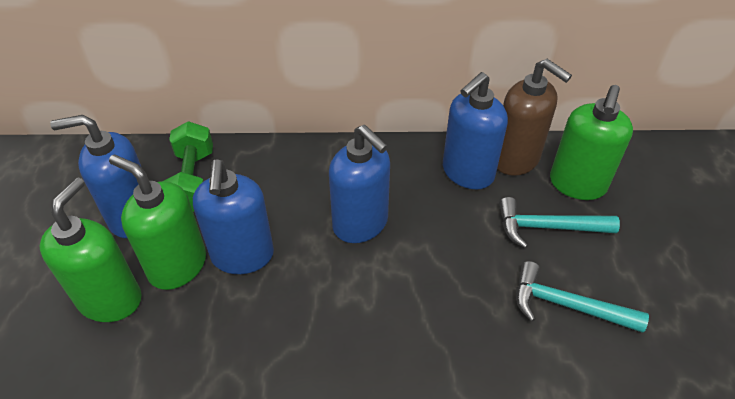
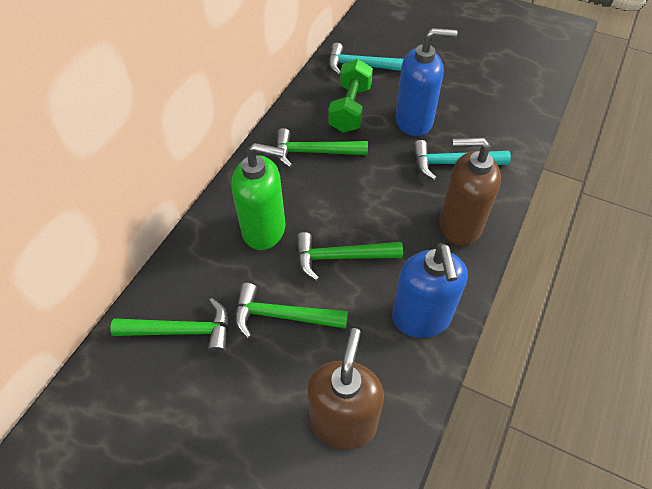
blue soap dispenser: [50,115,142,238] [193,159,274,274] [329,125,390,243] [443,72,508,189] = 4 -> [392,243,468,338] [395,28,457,136] = 2
brown soap dispenser: [497,59,572,176] = 1 -> [307,328,384,450] [439,137,501,246] = 2
green hammer: none = 0 -> [110,298,228,354] [235,283,348,339] [277,128,368,168] [296,232,403,281] = 4
green soap dispenser: [40,177,142,322] [109,154,206,290] [550,85,633,200] = 3 -> [231,143,285,250] = 1

